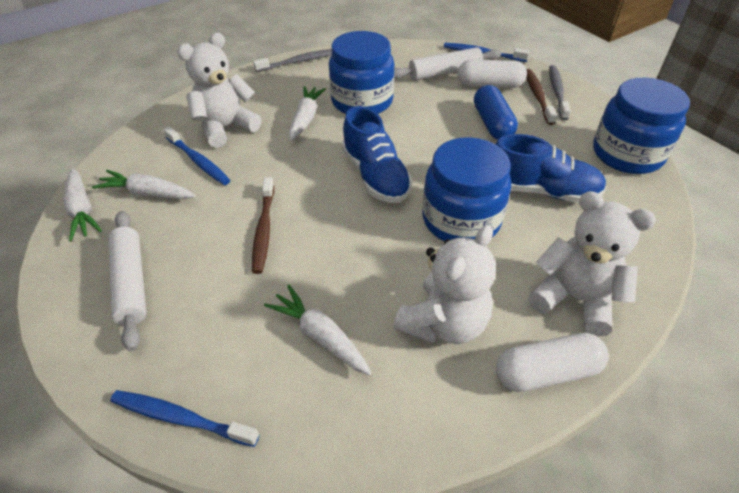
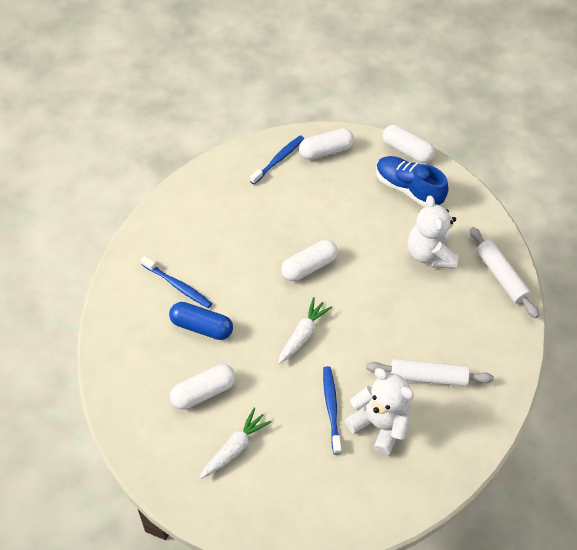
blue jar: [329,31,395,114] [423,137,511,241] [593,78,690,174] = 3 -> none = 0
blue shoe: [342,106,412,203] [496,134,606,203] = 2 -> [376,156,448,207] = 1
brown toothbrush: [252,177,274,274] [526,69,557,125] = 2 -> none = 0
grey toothbrush: [253,49,332,72] [549,65,571,120] = 2 -> none = 0
white capsule: [458,60,527,88] [496,333,609,392] = 2 -> [170,364,236,409] [281,240,338,281] [299,128,354,160] [382,125,435,163] = 4
white carrot: [63,168,102,242] [92,170,196,199] [264,285,371,375] [289,86,326,141] = 4 -> [200,408,271,479] [278,297,332,364] = 2
white teddy bear: [177,33,262,148] [394,225,496,344] [528,191,656,337] = 3 -> [344,368,414,456] [408,195,458,269] = 2

